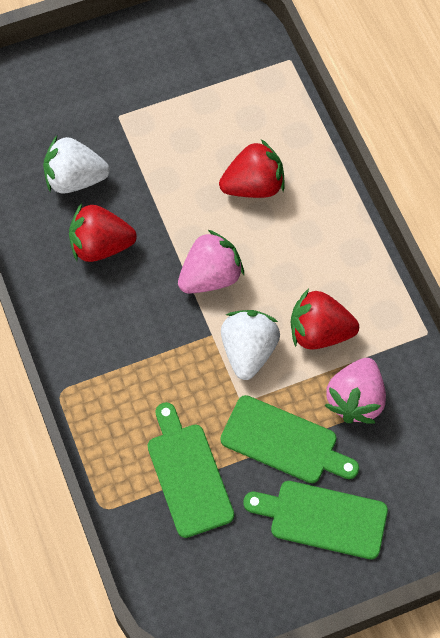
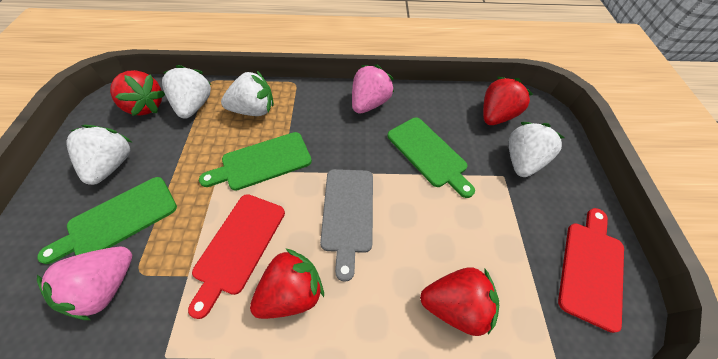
grey cutting board: none = 0 -> [320,169,373,282] = 1
red cutting board: none = 0 -> [188,194,285,319] [558,208,624,333] = 2
red strawberry: [69,203,137,262] [219,139,285,198] [291,288,359,350] = 3 -> [110,70,165,116] [250,248,324,319] [420,267,499,336] [483,77,533,125] = 4
white strawberry: [43,136,110,194] [221,310,280,380] = 2 -> [66,125,132,185] [162,65,212,119] [221,71,274,116] [508,122,565,177] = 4

